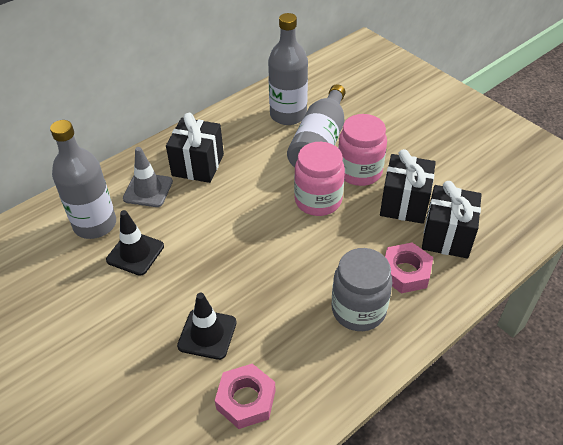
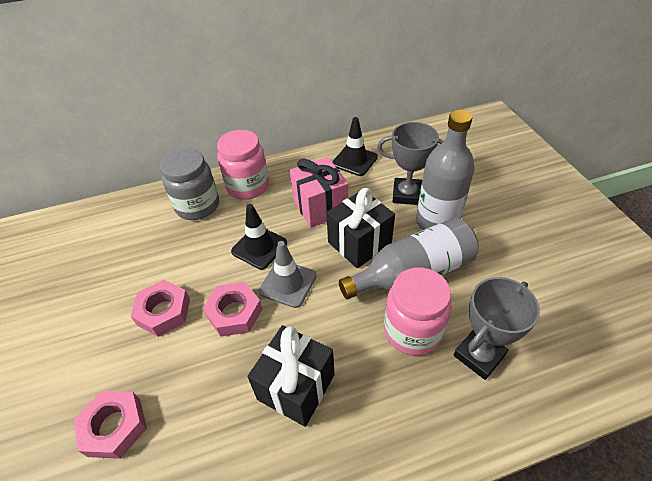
black gift: [166,113,224,183] [380,149,436,224] [422,181,482,259] = 3 -> [247,325,335,427] [327,188,395,268] = 2
grey bottle: [50,120,116,239] [268,13,308,125] [287,84,346,168] = 3 -> [339,218,479,299] [416,110,475,230] = 2
grey trophy: none = 0 -> [377,122,444,205] [454,277,540,380] = 2
pink gift: none = 0 -> [290,157,348,228] = 1
pink nut: [215,364,276,429] [385,243,433,293] = 2 -> [74,391,147,459] [130,280,190,337] [203,282,262,337] = 3

